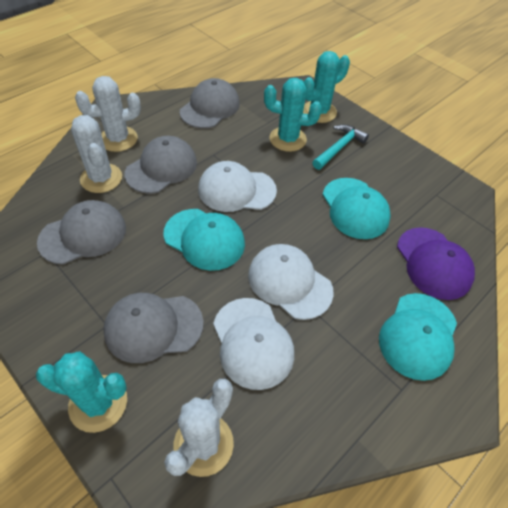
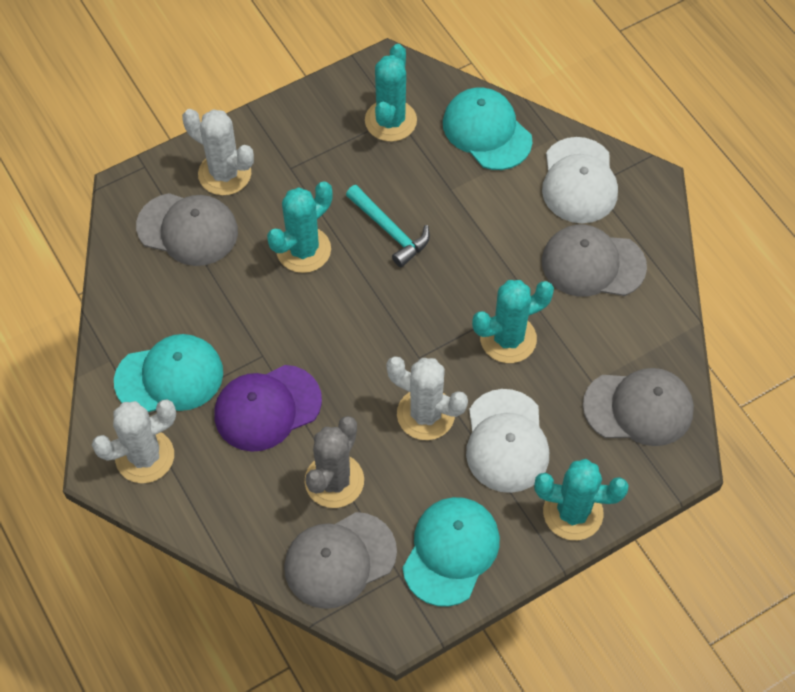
grey cactus: none = 0 -> [305,416,364,508] = 1
turquoise cactus: [36,351,127,433] [264,78,322,152] [303,51,350,123] = 3 -> [267,181,333,273] [365,44,417,142] [472,280,554,363] [534,459,629,540] = 4
white cap: [198,161,277,212] [213,298,294,390] [248,244,334,320] = 3 -> [466,389,549,493] [542,137,618,223] = 2

